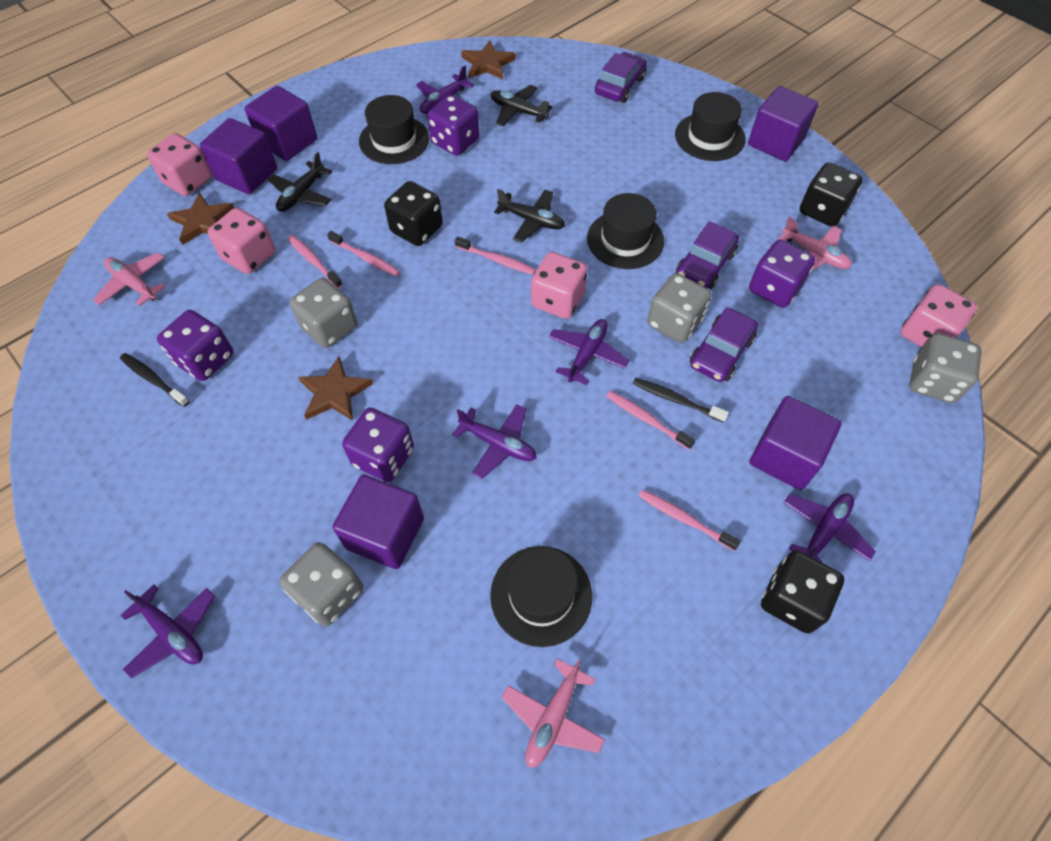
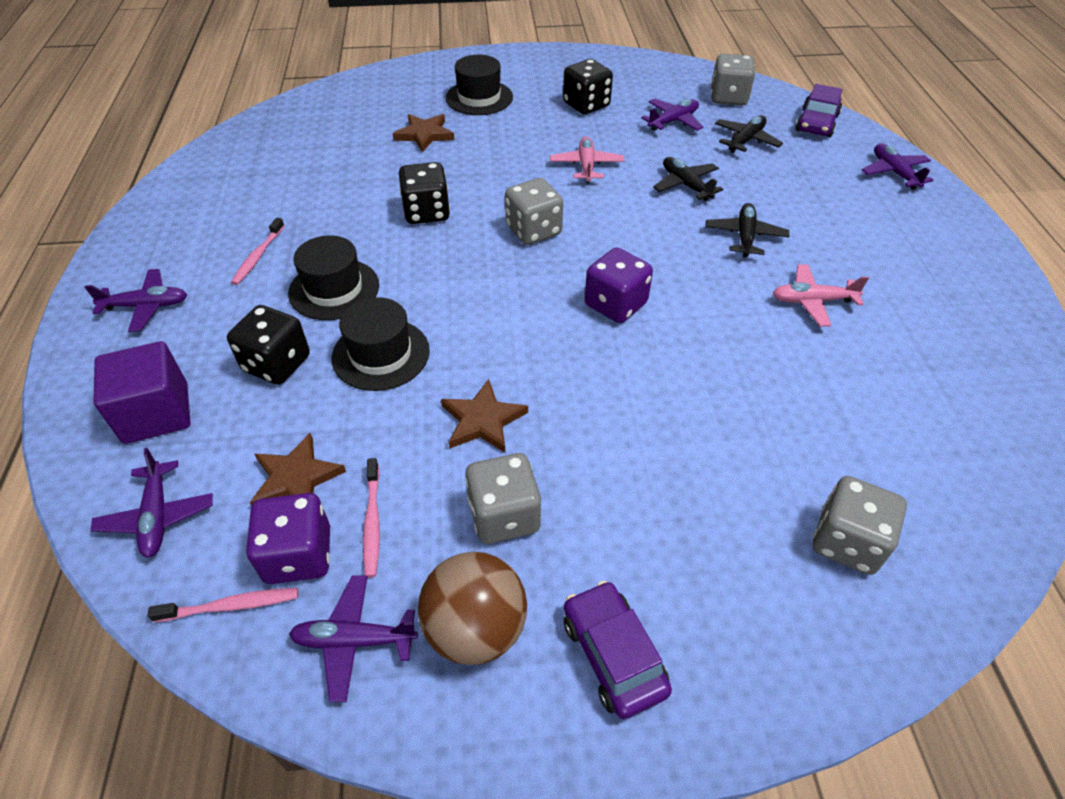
black hat: [359,95,429,164] [490,546,592,647] [587,193,664,269] [675,92,746,161] = 4 -> [288,235,379,320] [332,297,430,391] [446,55,513,115] = 3
black toothbrush: [120,353,190,407] [633,378,729,423] = 2 -> none = 0
brown ball: none = 0 -> [418,552,527,665] = 1
pink dice: [147,133,213,196] [208,208,275,274] [531,252,588,319] [900,284,977,347] = 4 -> none = 0
pink plane: [93,252,166,306] [502,658,605,768] [778,217,852,270] = 3 -> [550,137,624,183] [772,264,869,326] = 2
pink toothbrush: [287,235,343,288] [327,231,400,277] [455,237,536,275] [606,391,695,450] [639,489,741,551] = 5 -> [148,588,298,623] [231,218,285,285] [363,458,380,578] = 3
purple car: [595,52,647,103] [676,221,739,289] [690,307,758,382] = 3 -> [564,581,672,719] [795,84,843,137] = 2
purple cube: [200,118,277,194] [244,86,317,161] [332,475,424,569] [748,86,819,161] [749,396,842,490] = 5 -> [93,341,191,444] = 1
purple dice: [157,310,234,381] [342,408,414,482] [427,95,480,156] [749,240,815,308] = 4 -> [246,493,330,584] [585,247,653,323] = 2

